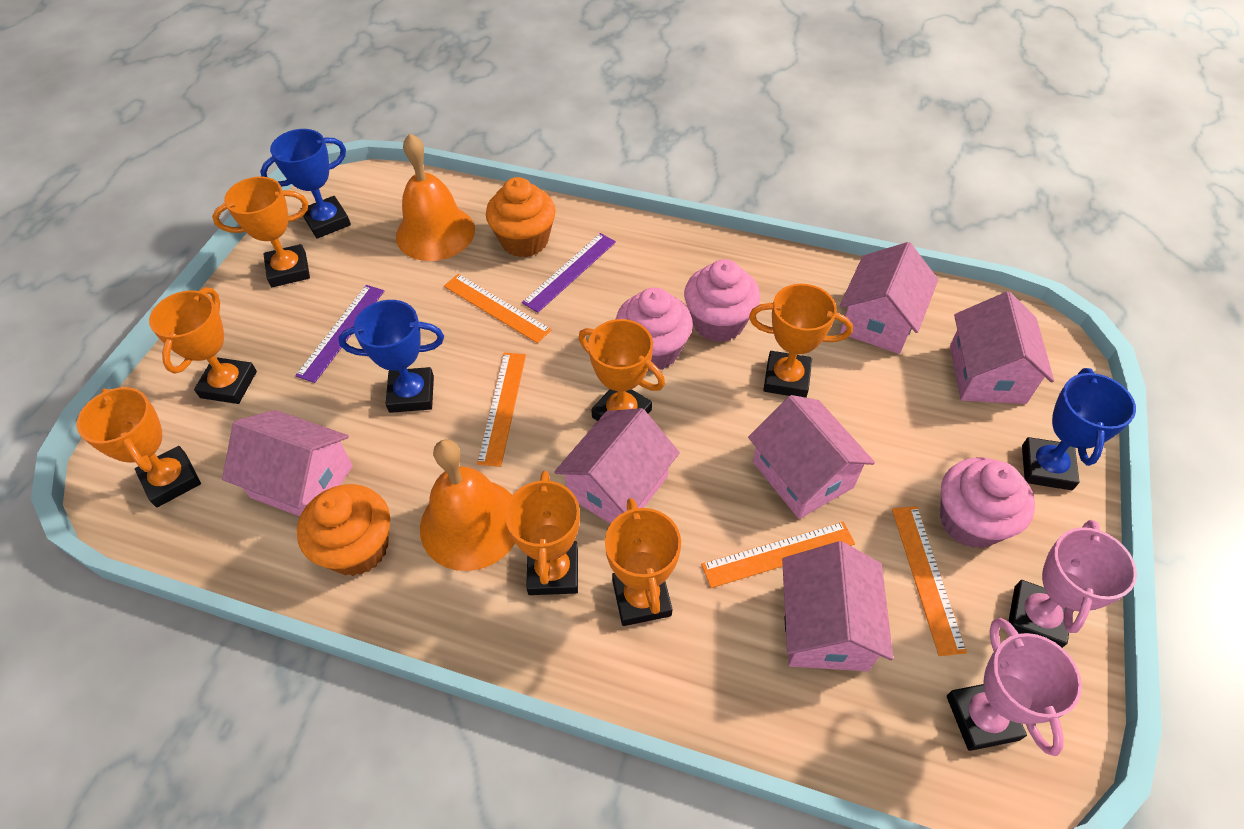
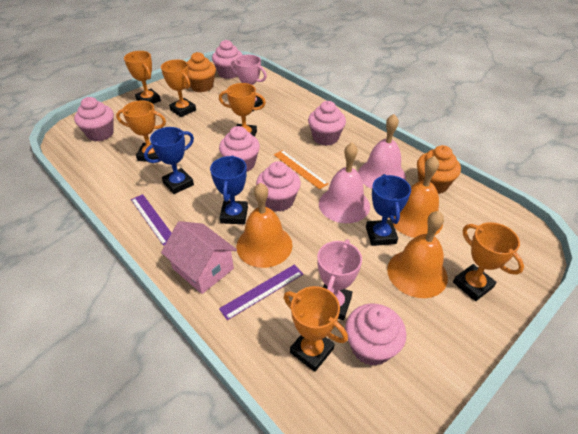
orange bell: [396,133,475,261] [420,439,515,571] = 2 -> [236,182,292,268] [387,211,448,298] [389,156,443,238] = 3
orange ruler: [444,274,552,343] [477,353,526,467] [701,521,855,588] [892,506,967,656] = 4 -> [274,150,328,190] = 1
orange trophy: [77,387,201,507] [149,287,257,404] [212,177,310,287] [505,471,580,595] [579,319,665,421] [605,498,681,626] [749,284,853,398] = 7 -> [116,101,166,162] [124,51,161,104] [161,60,196,117] [219,83,266,137] [284,286,348,372] [453,222,524,301] = 6
pink bell: none = 0 -> [319,142,370,223] [358,114,406,189] = 2
pink cupcake: [615,287,693,371] [684,259,760,342] [940,457,1035,548] = 3 -> [74,97,114,141] [212,40,242,79] [219,126,260,172] [256,161,301,212] [308,101,346,146] [345,304,406,366] = 6
pink house: [222,410,353,516] [554,408,680,524] [748,395,875,519] [782,541,893,671] [840,242,938,354] [950,291,1054,404] = 6 -> [161,221,237,294] = 1

